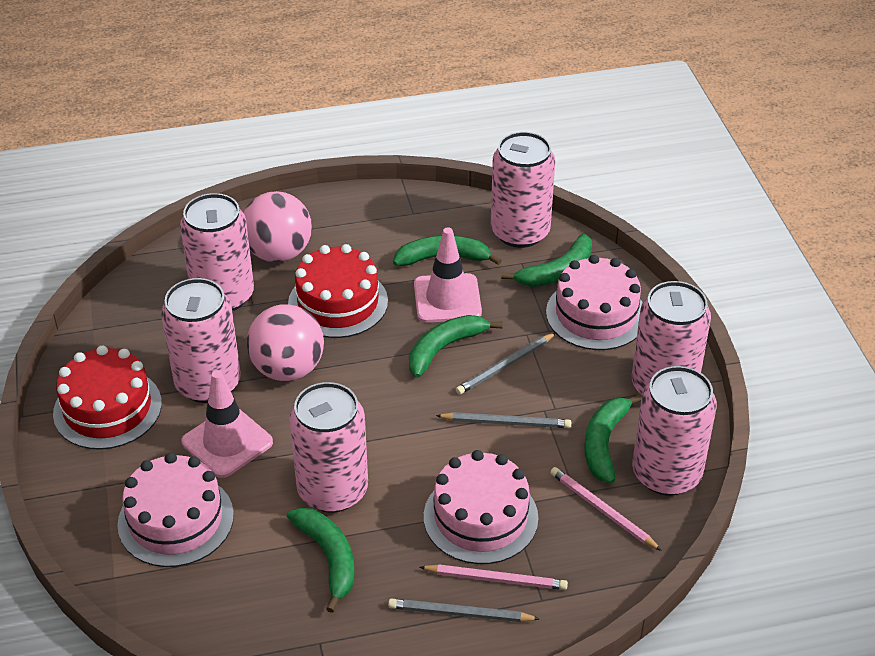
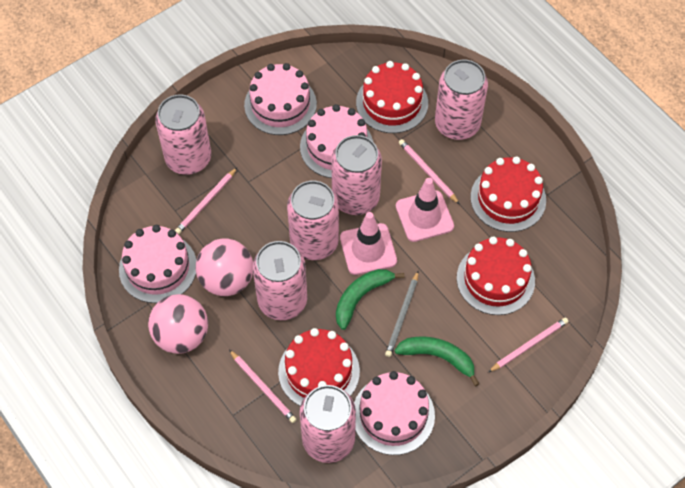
green banana: [287,508,355,613] [393,236,502,266] [409,315,503,378] [501,234,592,287] [584,394,642,484] = 5 -> [336,269,405,330] [394,336,479,387] = 2
grey pencil: [388,598,540,622] [436,412,571,428] [456,333,556,395] = 3 -> [385,271,418,357] = 1
pink cake: [117,453,234,567] [424,450,538,564] [546,255,643,350] = 3 -> [119,225,197,303] [244,63,317,135] [300,104,373,178] [354,371,435,455] = 4
pink pencil: [420,564,568,590] [550,467,662,551] = 2 -> [175,167,238,234] [229,350,297,423] [399,139,459,204] [488,317,568,372] = 4
red cake: [53,346,162,450] [288,244,388,338] = 2 -> [278,328,360,406] [356,61,428,133] [457,237,535,315] [470,156,546,232] = 4

